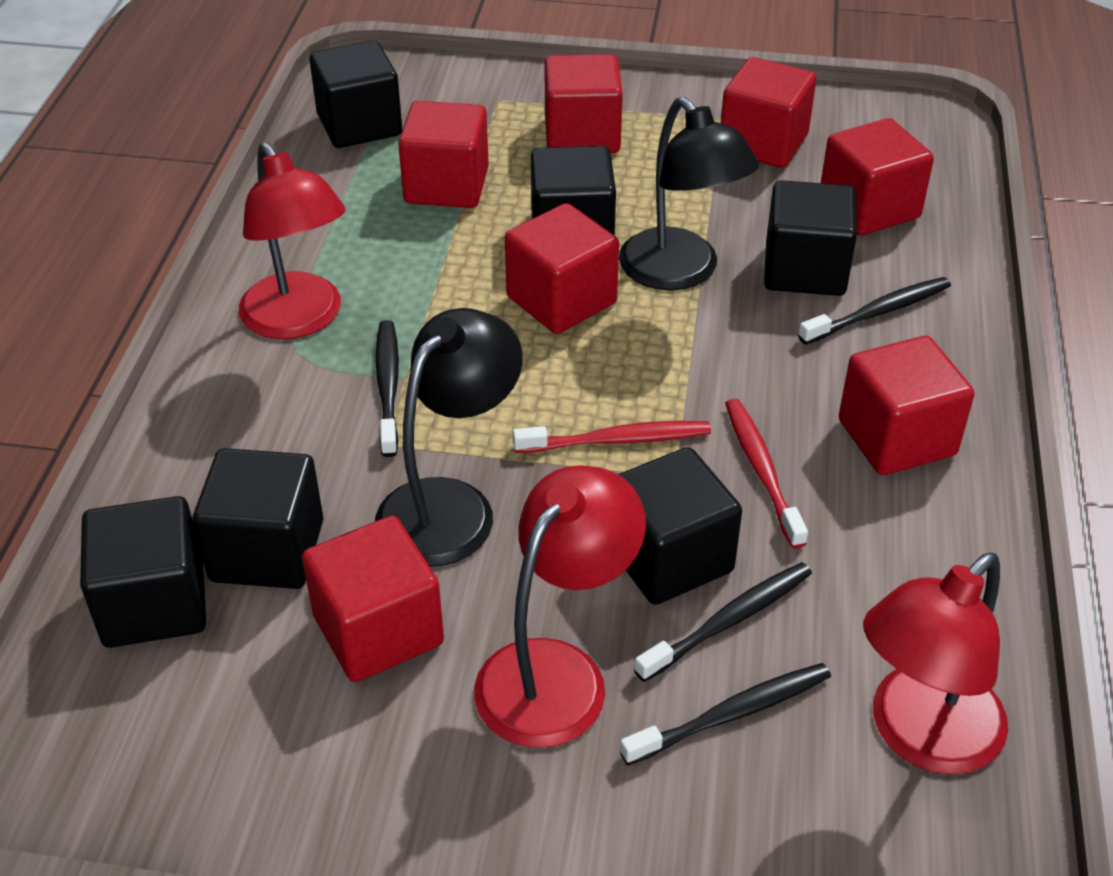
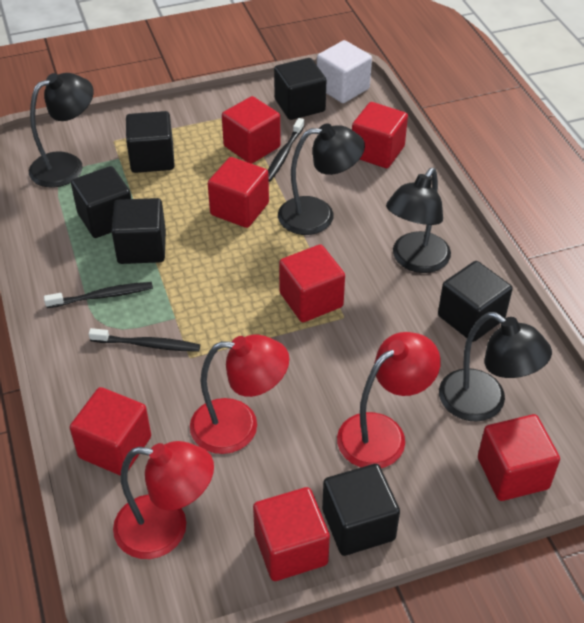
black lamp: [375,308,523,566] [619,97,759,290] = 2 -> [29,73,94,188] [278,123,365,235] [386,168,451,273] [439,312,552,422] = 4
black toothbrush: [376,320,399,457] [620,663,831,765] [634,562,812,682] [798,277,951,345] = 4 -> [44,282,153,308] [89,328,200,352] [268,118,304,182] = 3
red toothbrush: [513,421,711,453] [725,398,808,549] = 2 -> none = 0
white cube: none = 0 -> [317,40,372,103] = 1

